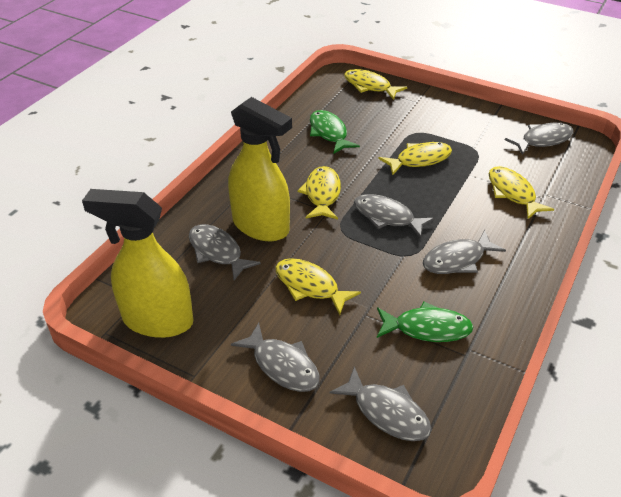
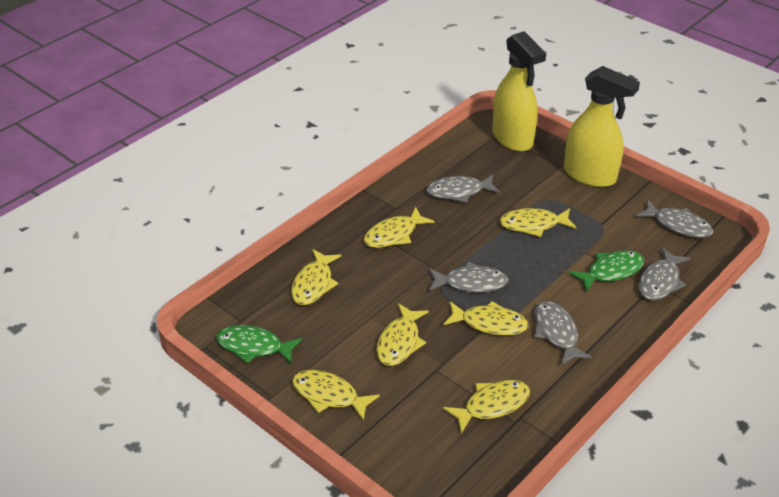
grey fish: [189,224,261,280] [231,323,320,392] [329,366,431,441] [354,194,435,238] [423,230,506,274] [505,123,574,155] = 6 -> [426,174,500,203] [429,262,509,293] [534,301,592,366] [636,199,713,238] [638,247,691,300] = 5
yellow fish: [275,258,361,315] [298,166,341,220] [344,69,407,100] [378,142,452,176] [488,166,554,219] = 5 -> [291,249,341,305] [292,370,380,421] [364,207,434,248] [376,303,429,366] [443,301,529,336] [443,380,530,434] [499,208,577,237] = 7

